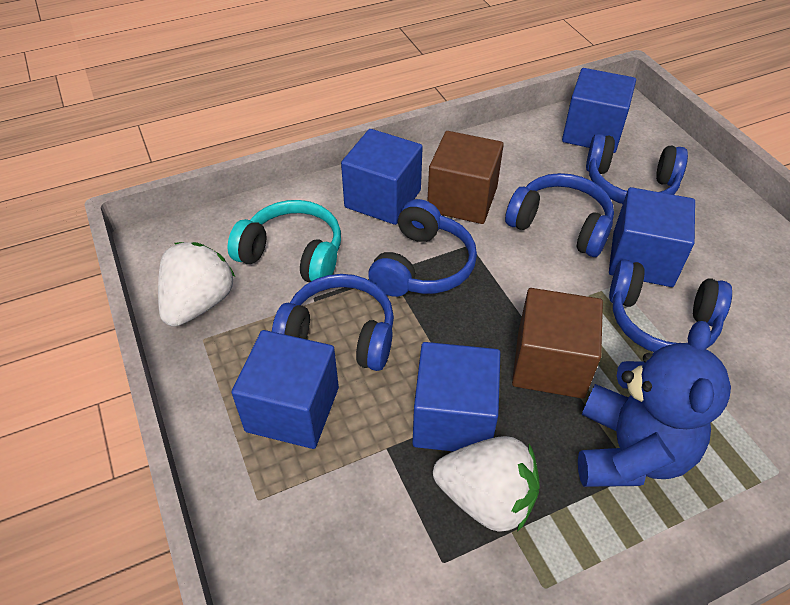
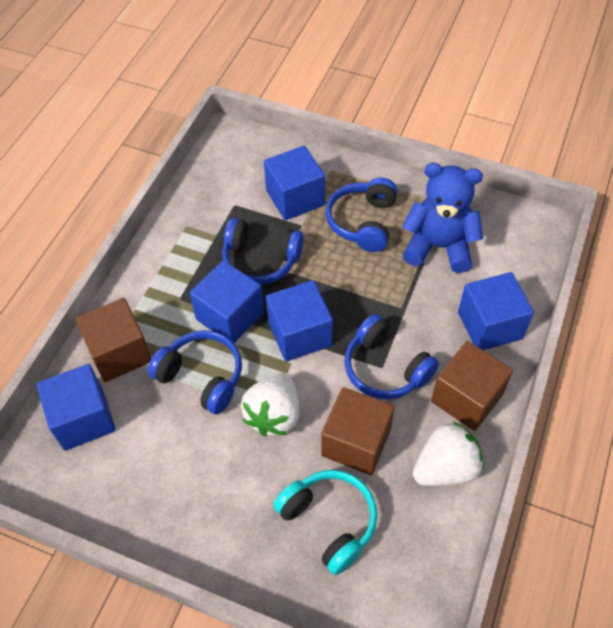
blue headphones: [272,274,394,371] [368,199,477,297] [505,173,614,257] [586,134,688,204] [609,259,732,352] = 5 -> [148,330,242,415] [222,218,304,285] [326,178,398,252] [344,314,439,400] = 4
brown cube: [427,131,504,224] [512,288,603,399] = 2 -> [76,298,152,382] [321,387,395,475] [431,341,513,431] = 3

